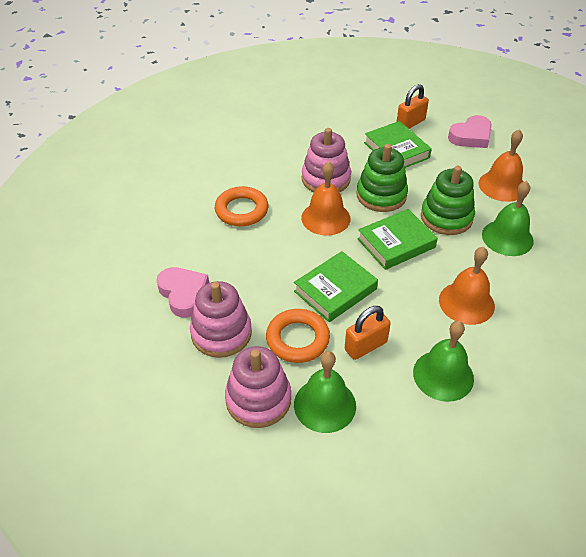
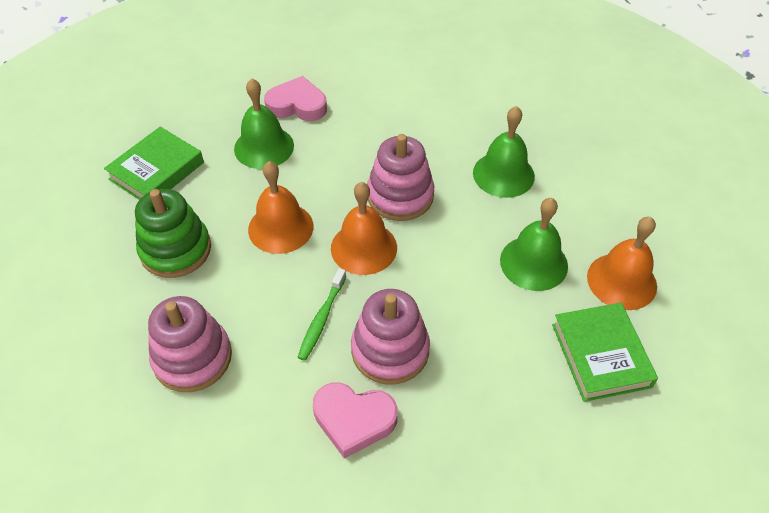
green book: [294,251,378,322] [357,209,438,270] [364,121,432,168] = 3 -> [104,127,204,200] [552,303,658,402] = 2
green stacking toy: [356,144,408,212] [421,166,475,235] = 2 -> [135,189,211,278] = 1
green toothbrush: none = 0 -> [297,268,346,361] = 1
orange padlock: [345,306,391,360] [397,84,429,129] = 2 -> none = 0
orange ring: [215,186,268,226] [266,309,330,363] = 2 -> none = 0

